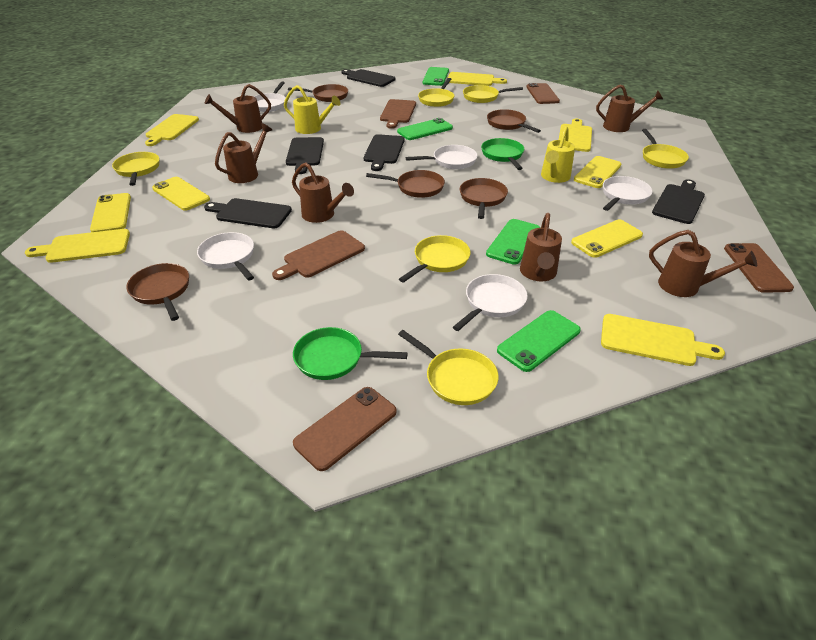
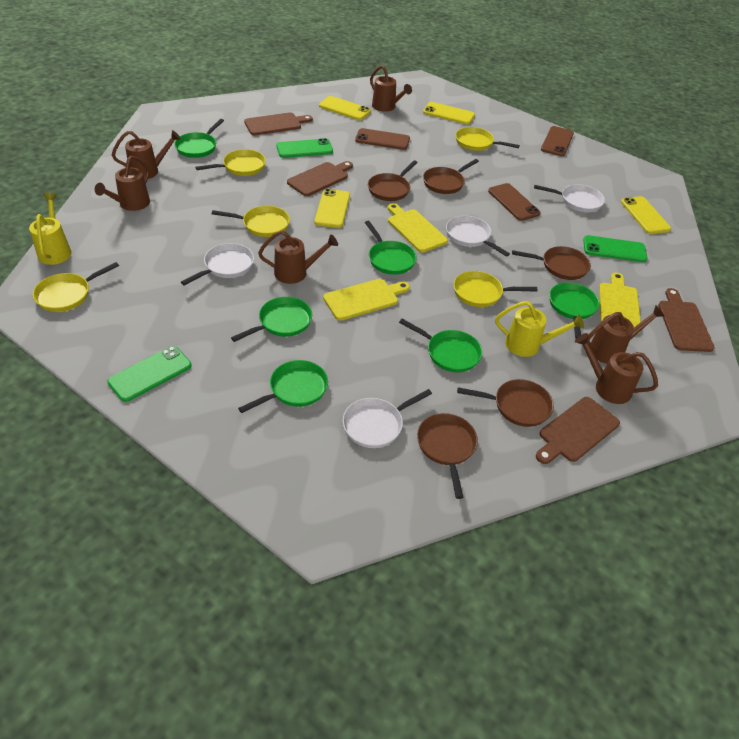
black cutting board: [204,198,292,228] [286,137,324,174] [341,69,396,87] [364,134,405,171] [652,179,705,224] = 5 -> none = 0
brown cutting board: [272,230,365,280] [380,99,416,129] = 2 -> [244,112,313,135] [287,161,353,196] [536,397,620,464] [658,288,715,352] = 4
green pan: [293,327,408,380] [481,138,524,170] = 2 -> [174,119,224,158] [231,297,312,342] [238,360,328,413] [365,221,417,275] [399,319,482,372] [549,282,600,338] = 6
green phone: [397,118,453,140] [422,67,449,86] [486,219,540,265] [497,310,581,372] = 4 -> [107,346,192,402] [276,138,333,158] [583,235,647,262] = 3
white pan: [197,232,254,280] [253,82,286,112] [406,145,478,169] [453,274,528,331] [603,176,653,211] = 5 -> [181,243,254,286] [343,389,432,448] [446,216,510,257] [534,184,605,212] = 4
yellow cutting board: [25,229,130,263] [145,114,199,146] [447,72,507,86] [559,119,592,152] [601,314,725,366] = 5 -> [323,279,410,321] [388,203,448,252] [599,272,641,334] = 3
yellow pan: [112,152,160,186] [398,330,498,405] [399,235,471,283] [418,78,455,107] [463,85,523,103] [642,129,689,169] = 6 -> [33,262,119,312] [196,149,266,176] [212,206,290,237] [454,271,538,307] [456,127,520,151] = 5

